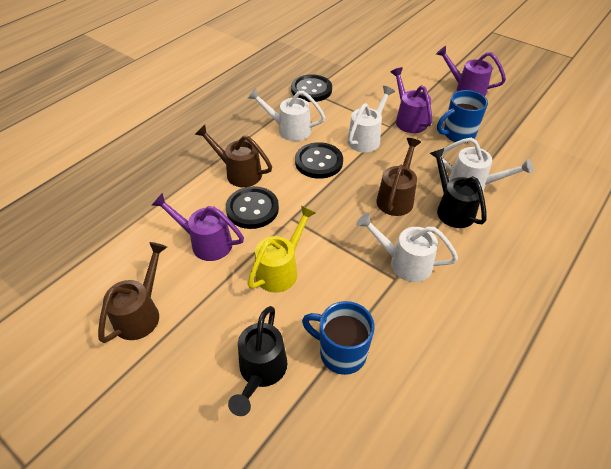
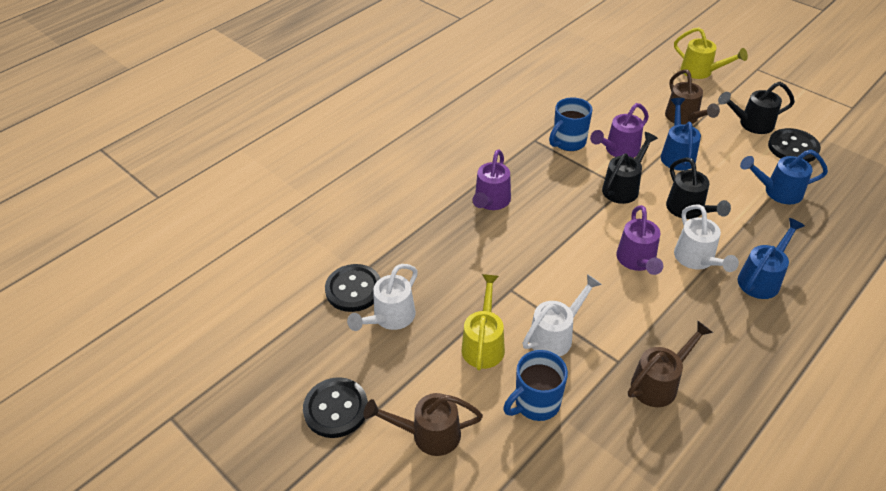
black watering can: [228,306,287,416] [430,148,487,228] = 2 -> [602,132,658,204] [666,157,731,219] [718,82,795,134] = 3
blue watering can: none = 0 -> [661,98,701,170] [738,218,805,299] [740,150,828,204] = 3
white watering can: [247,88,325,141] [347,86,395,152] [356,213,458,282] [442,138,533,190] = 4 -> [347,264,418,331] [522,274,602,357] [674,204,739,272] = 3
yellow watering can: [248,205,316,293] = 1 -> [462,274,505,371] [674,27,748,79] = 2

